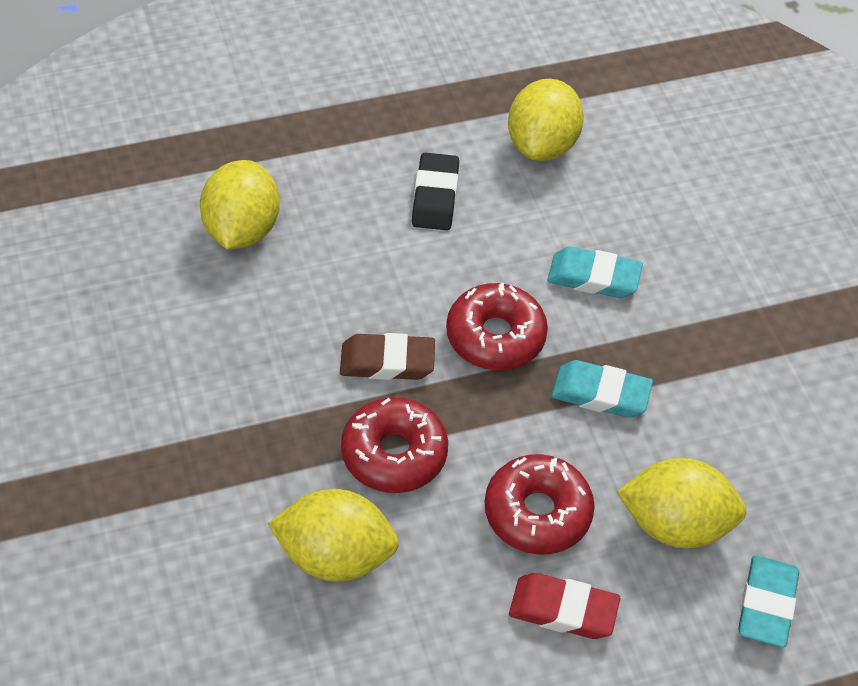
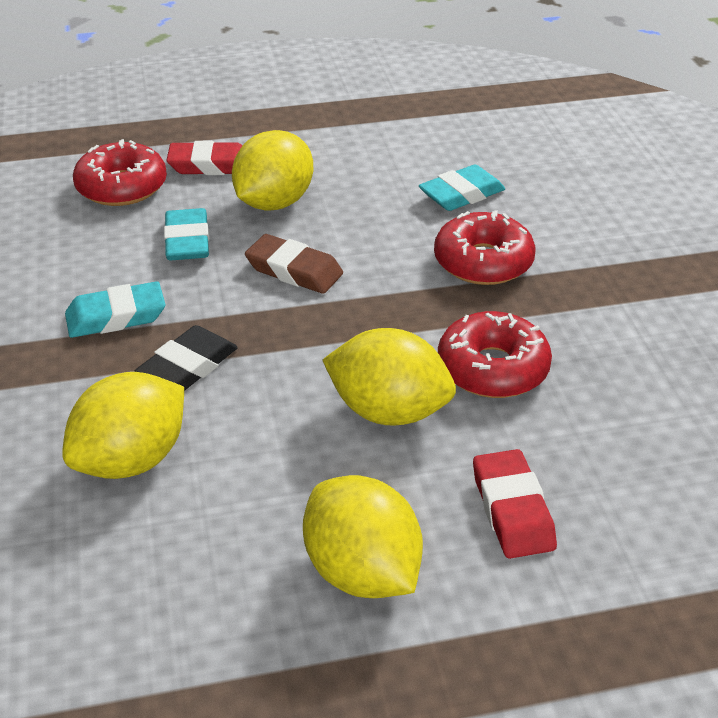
red eraser: [509,573,620,639] = 1 -> [166,141,243,175] [473,449,557,559] = 2

